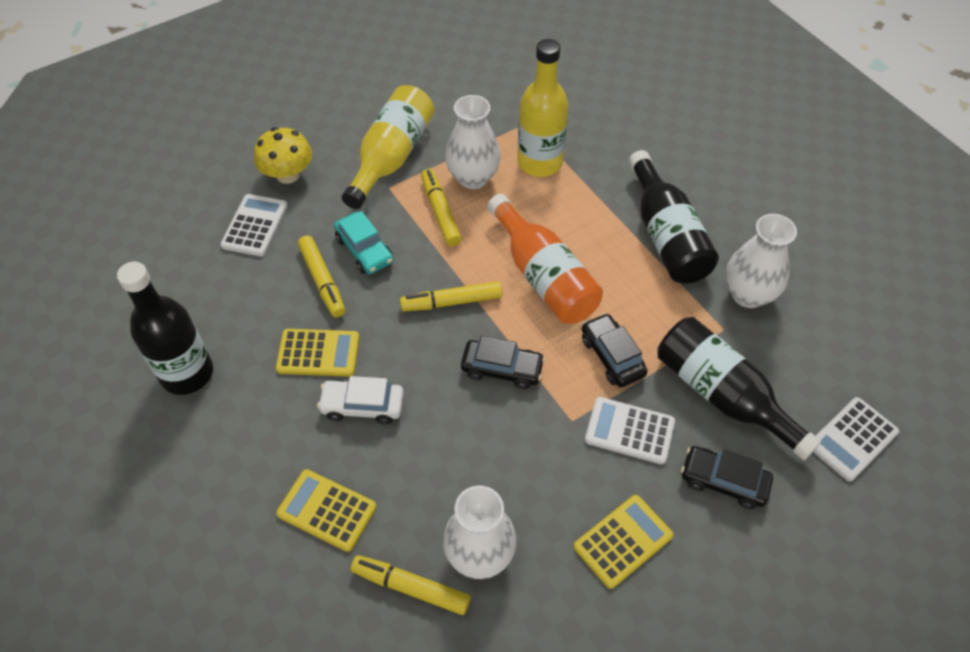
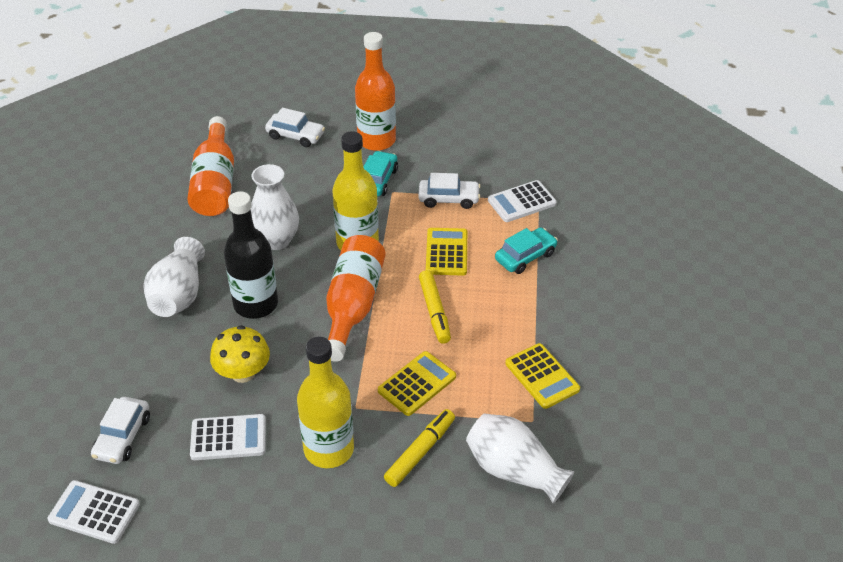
black bottle: [117,261,213,395] [629,150,719,284] [657,317,821,460] = 3 -> [224,191,278,319] = 1
black car: [461,335,545,389] [582,313,648,387] [681,446,773,509] = 3 -> none = 0
orange bottle: [487,194,603,324] = 1 -> [187,116,234,216] [326,235,386,362] [355,32,396,151] = 3
turquoise car: [334,211,393,274] = 1 -> [363,151,398,196] [495,227,558,274] = 2
white car: [317,376,404,424] = 1 -> [91,397,150,464] [265,108,325,147] [418,173,480,209] = 3
yellow marker: [298,235,345,317] [351,555,471,615] [400,281,502,311] [421,169,462,246] = 4 -> [384,409,455,487] [419,270,451,344] = 2

